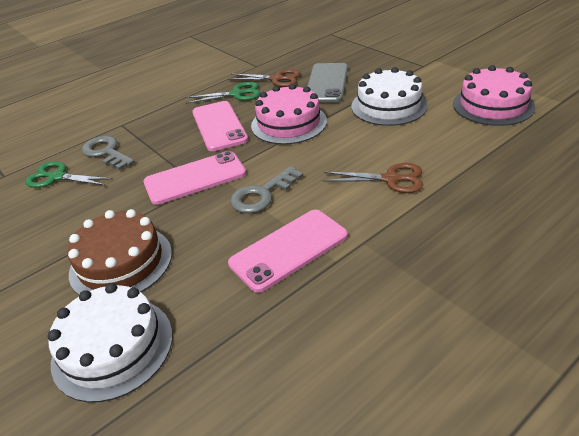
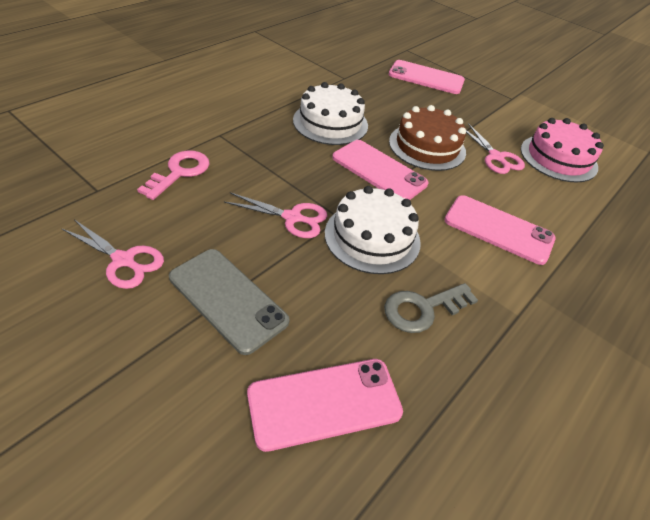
brown scissors: [228,69,300,87] [323,163,423,193] = 2 -> none = 0
green scissors: [25,161,113,188] [185,82,261,104] = 2 -> none = 0
grey key: [82,136,135,170] [230,166,303,213] = 2 -> [384,283,478,333] = 1
pink cake: [251,84,327,145] [453,65,535,126] = 2 -> [521,118,604,183] = 1
pink key: none = 0 -> [137,150,210,200] = 1
pink phone: [143,151,246,205] [192,101,248,151] [228,210,348,293] = 3 -> [247,359,403,452] [332,140,428,200] [388,60,465,94] [444,195,556,265] = 4
pink scissors: none = 0 -> [61,219,164,289] [224,192,327,238] [466,123,525,174] = 3

